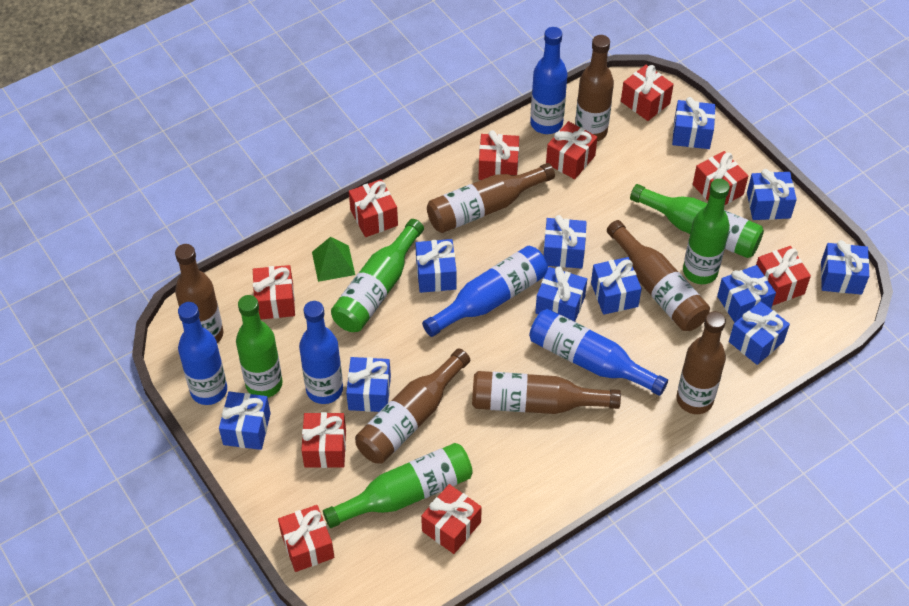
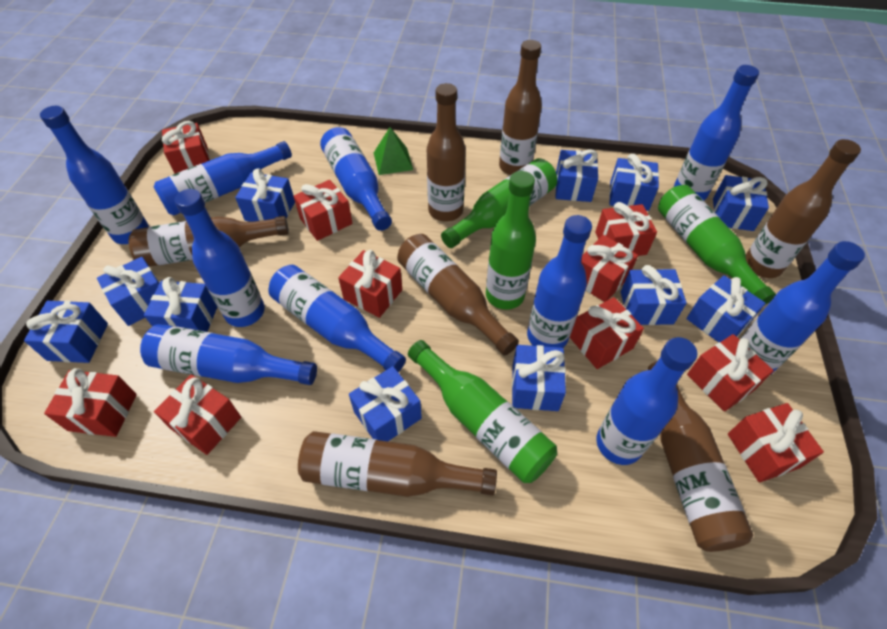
blue bottle: [178,302,227,405] [299,301,343,404] [422,246,548,337] [529,309,668,396] [530,27,567,134] = 5 -> [40,106,149,244] [140,324,317,385] [154,141,292,215] [175,189,265,327] [268,265,406,372] [320,127,392,231] [527,215,592,348] [596,337,698,465] [674,65,759,201] [741,241,865,374] = 10
green bottle: [236,295,283,398] [323,443,473,528] [331,219,424,332] [630,184,764,258] [683,179,730,284] = 5 -> [408,340,557,483] [441,158,557,248] [486,171,536,310] [658,185,776,305] = 4

